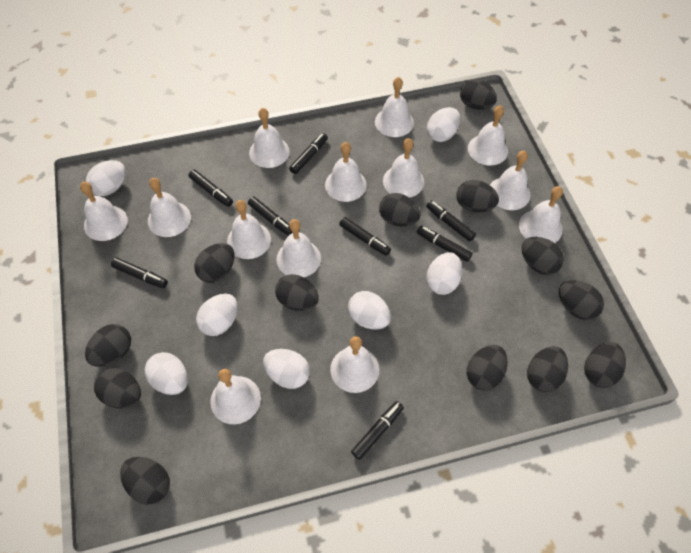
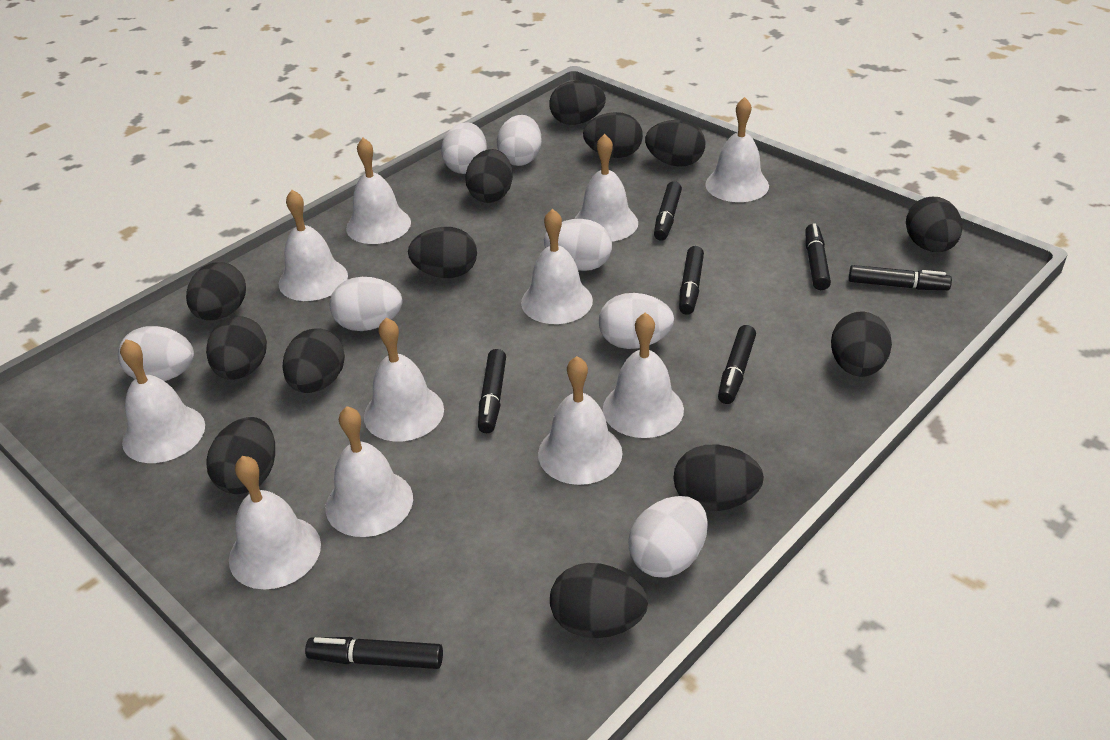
black marker: [111,258,168,288] [188,170,233,207] [248,196,293,236] [289,133,328,174] [339,217,391,256] [351,401,404,460] [417,226,473,262] [426,200,476,242] = 8 -> [305,637,443,669] [478,349,506,433] [654,181,682,241] [679,246,704,315] [718,325,756,404] [805,223,831,290] [849,265,952,290] = 7
white bell: [80,182,128,241] [148,178,191,237] [210,369,261,424] [227,200,271,259] [249,108,290,168] [276,219,321,277] [325,142,367,202] [330,336,379,393] [375,77,414,137] [383,138,424,198] [468,105,508,166] [490,151,530,210] [519,186,563,243] = 13 -> [120,339,205,463] [229,456,321,590] [279,190,348,301] [326,406,413,537] [346,138,411,244] [364,318,444,441] [521,209,593,324] [538,356,622,485] [574,134,638,242] [603,313,684,438] [705,97,769,202] = 11

